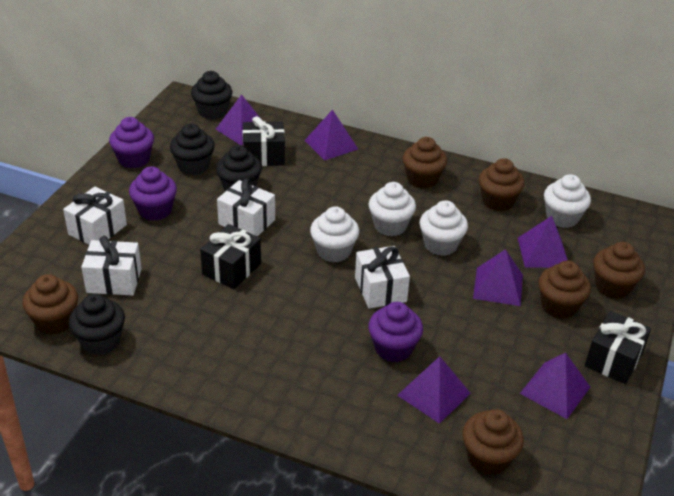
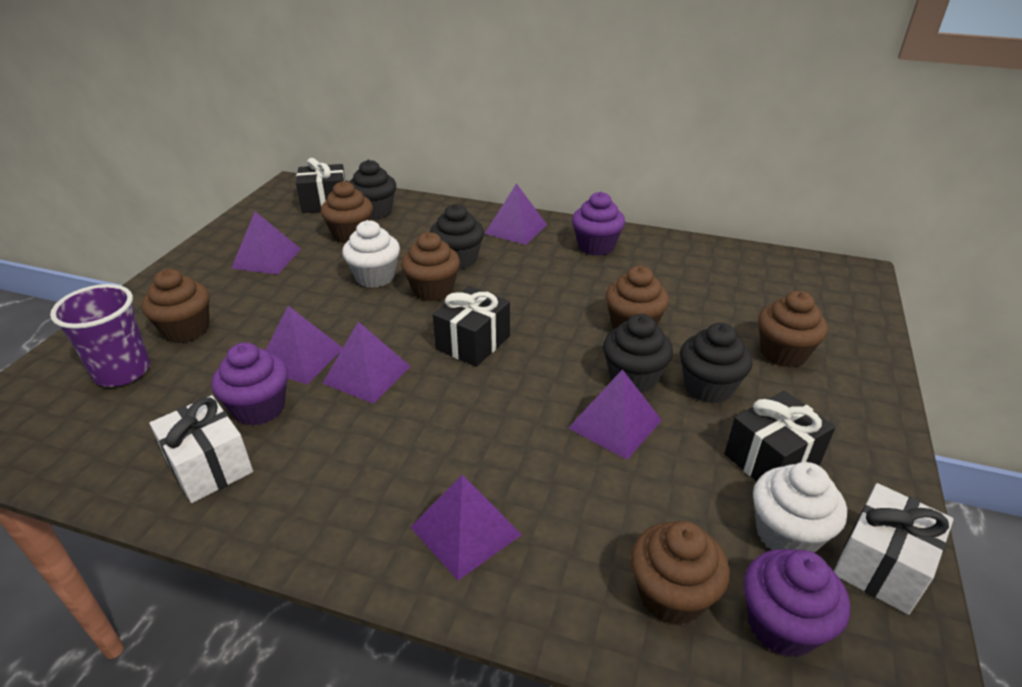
purple cup: none = 0 -> [50,284,150,387] = 1
white cupcake: [310,206,359,262] [368,182,416,236] [419,200,468,256] [544,174,591,228] = 4 -> [342,220,400,288] [753,462,847,553] = 2
white gift: [63,187,127,245] [81,236,142,296] [217,179,275,237] [355,246,410,309] = 4 -> [150,395,253,503] [834,483,954,615] = 2

